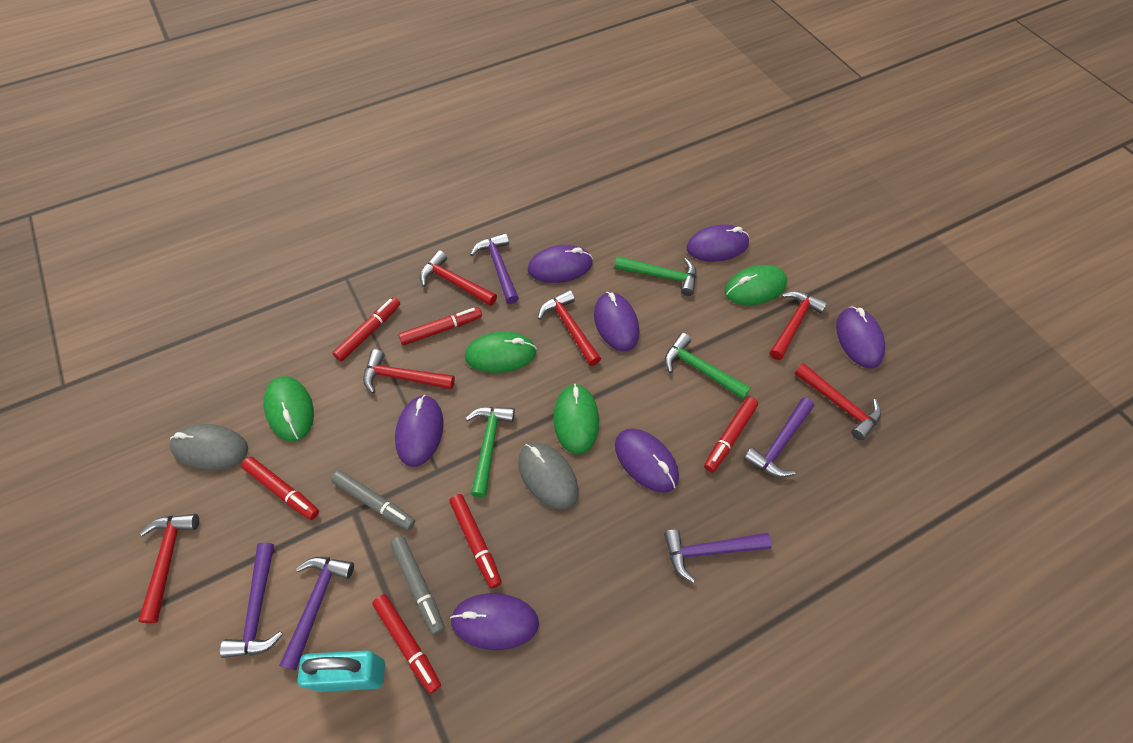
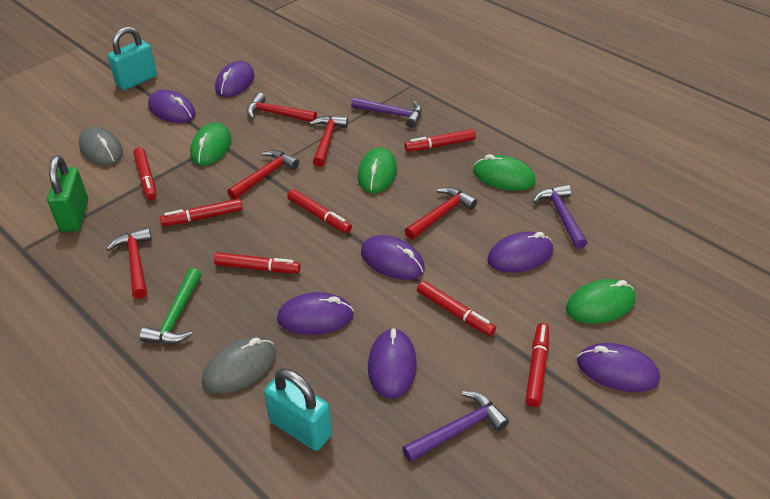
green hammer: [465,407,515,498] [615,256,696,296] [664,333,751,399] = 3 -> [140,268,201,344] = 1
green padlock: none = 0 -> [47,156,88,232] = 1
grey marker: [331,470,415,530] [390,536,445,635] = 2 -> none = 0
purple hammer: [220,543,283,658] [279,557,354,670] [470,233,519,304] [664,529,772,583] [744,398,814,478] = 5 -> [351,97,422,128] [402,391,509,462] [533,185,587,249] = 3
red hammer: [138,514,199,623] [363,349,455,394] [420,250,497,306] [538,290,601,366] [770,291,828,360] [794,363,881,440] = 6 -> [106,227,152,299] [227,150,299,200] [247,93,317,122] [310,115,348,167] [405,187,477,240] = 5
red marker: [241,457,319,520] [333,297,400,361] [372,594,441,694] [398,307,482,345] [449,494,502,589] [704,397,758,472] = 6 -> [134,147,157,200] [160,199,243,226] [214,252,301,273] [287,189,352,233] [405,129,476,152] [417,281,496,336] [525,323,549,407] = 7
turquoise padlock: [297,650,385,692] = 1 -> [108,26,157,90] [264,368,332,451] = 2

